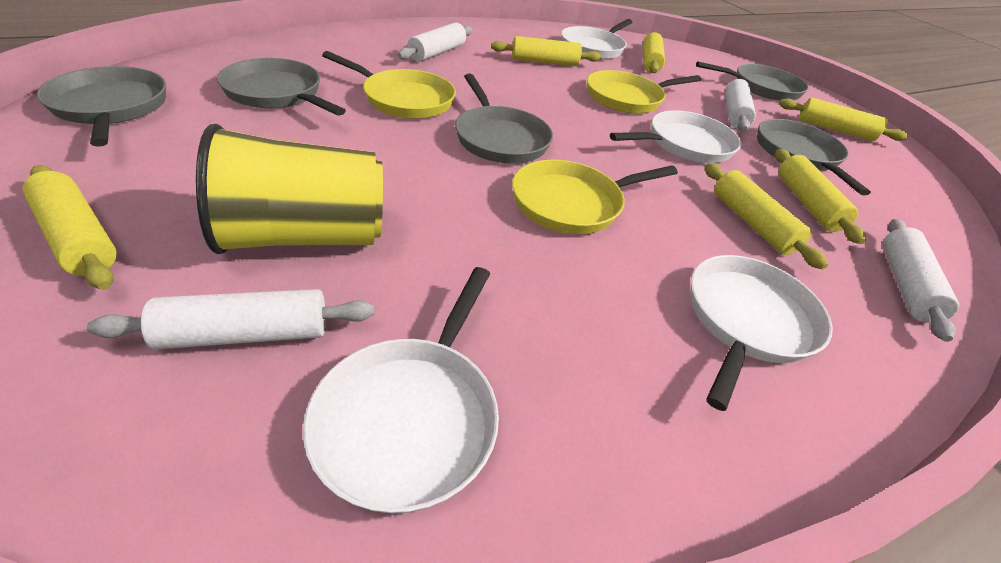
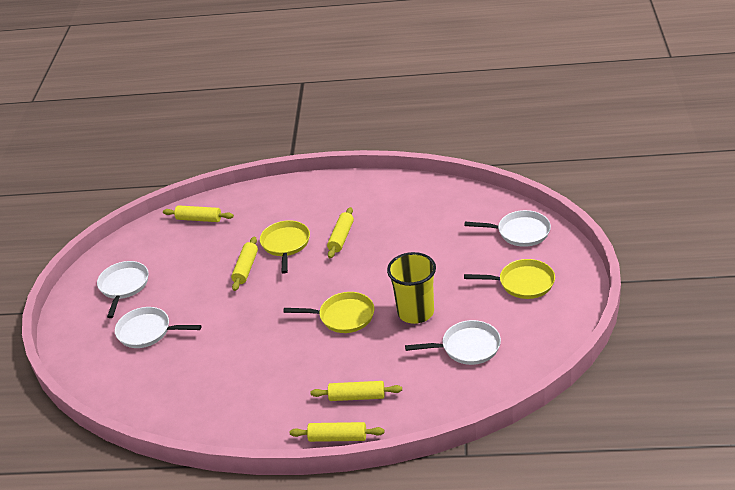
grey pan: [37,66,166,147] [217,58,346,116] [455,74,553,164] [696,61,809,101] [757,119,871,195] = 5 -> none = 0
white rolling pin: [87,289,374,349] [398,22,472,62] [725,79,756,131] [883,219,959,342] = 4 -> none = 0
yellow rolling pin: [23,165,117,290] [491,36,601,66] [643,32,665,73] [705,163,828,270] [775,149,866,244] [779,98,909,141] = 6 -> [163,205,234,222] [231,236,258,291] [290,422,385,442] [310,381,402,401] [327,207,354,258] = 5

